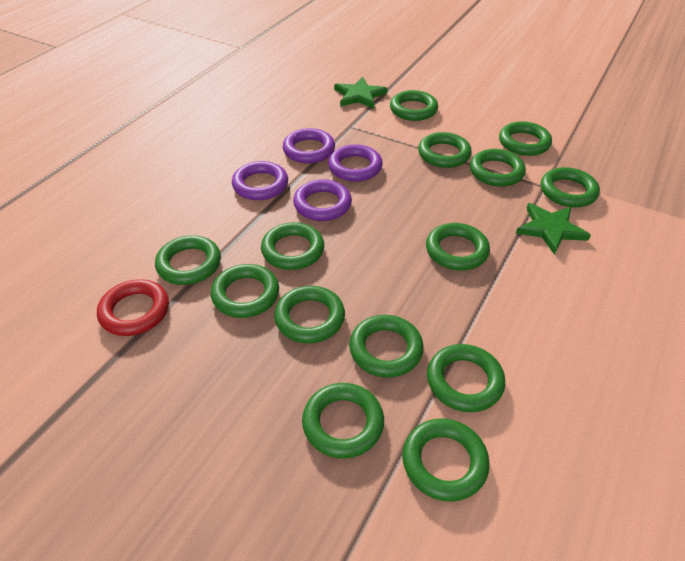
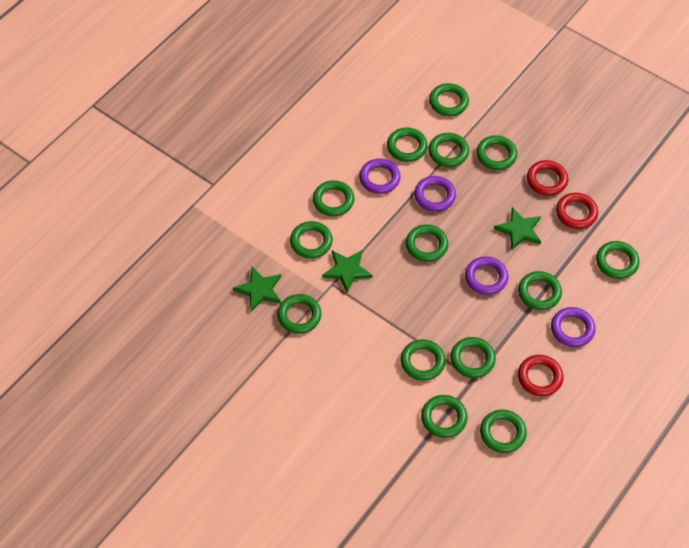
green star: [334,77,388,109] [516,203,591,255] = 2 -> [233,267,281,312] [322,250,372,293] [494,207,541,251] = 3
red ring: [97,279,169,336] = 1 -> [518,355,563,396] [527,160,568,196] [556,193,598,229] = 3

